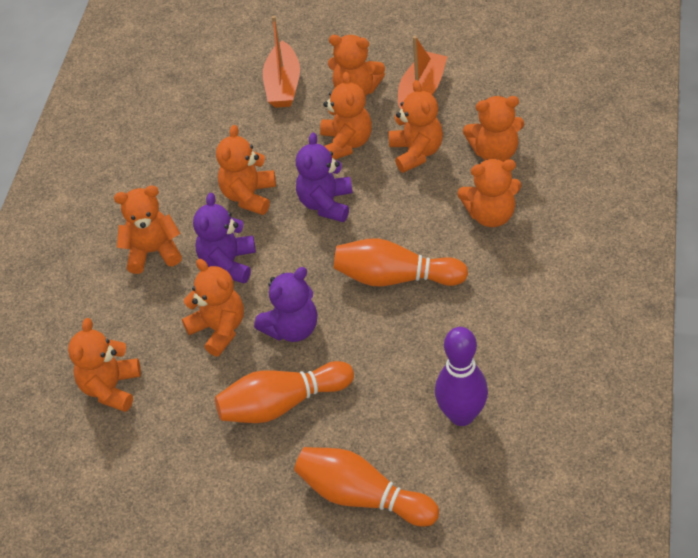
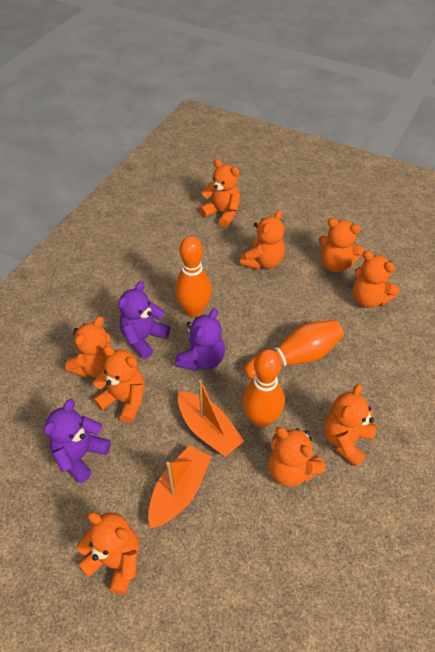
purple bowling pin: [435,327,488,426] = 1 -> none = 0

